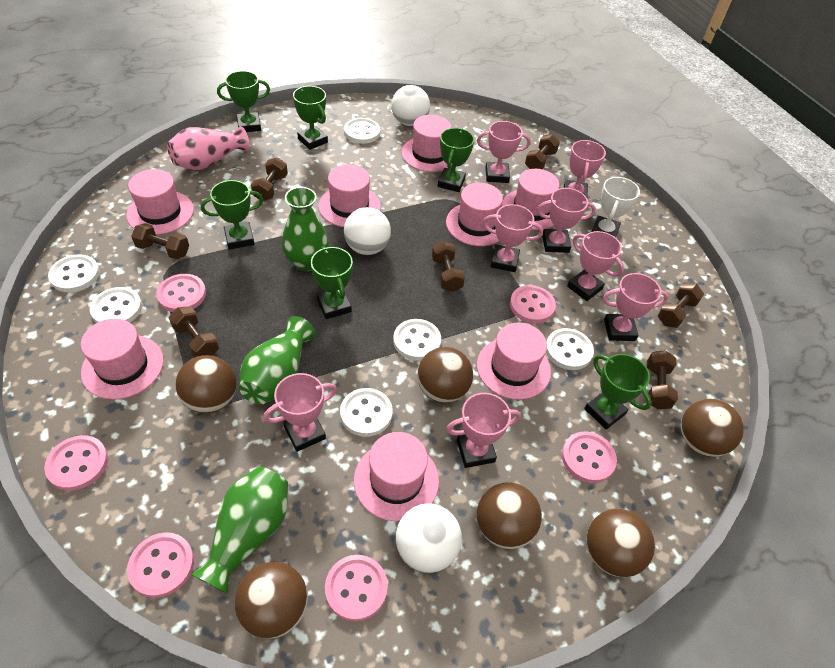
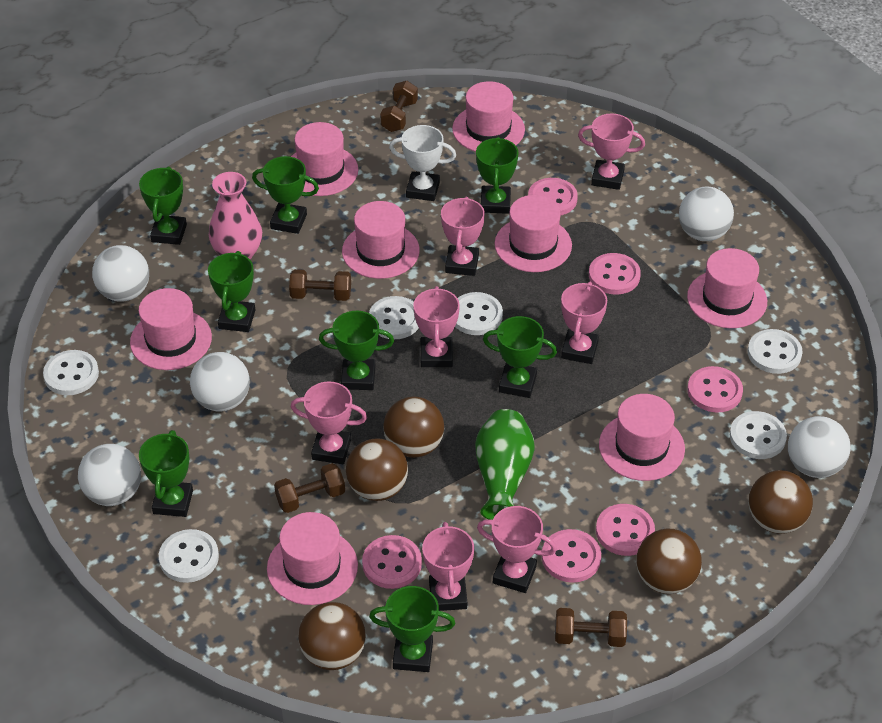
brown ball: [176,355,237,413] [235,562,308,639] [417,347,473,403] [477,482,542,549] [586,509,655,577] [680,399,744,457] = 6 -> [298,602,366,670] [346,438,408,501] [383,397,444,458] [636,528,702,594] [749,470,813,534] = 5
brown dumbbell: [131,223,189,259] [169,306,219,357] [251,157,288,201] [432,241,465,292] [525,134,560,169] [647,350,678,409] [657,282,704,328] = 7 -> [274,463,345,513] [289,269,351,301] [380,81,418,132] [555,608,627,647] = 4
green trophy: [201,180,264,249] [217,71,270,132] [293,86,328,150] [311,246,353,319] [438,128,474,192] [584,354,652,429] = 6 -> [139,166,187,245] [139,430,193,517] [208,251,255,332] [252,156,319,234] [319,311,394,390] [369,586,455,672] [476,137,518,214] [483,316,557,398] = 8
green vase: [191,466,288,594] [239,316,315,405] [281,187,329,271] = 3 -> [475,409,535,520] = 1
pink trophy: [263,373,337,452] [446,393,521,468] [477,121,531,183] [482,204,543,272] [537,188,596,253] [564,140,606,198] [567,231,624,301] [603,273,669,341] = 8 -> [291,381,367,464] [413,286,460,367] [422,522,474,611] [441,197,485,276] [477,506,557,593] [561,281,607,364] [578,113,645,190] = 7
white ball: [344,207,391,255] [391,85,430,126] [396,503,462,573] = 3 -> [78,444,141,506] [92,245,149,302] [190,352,250,412] [679,187,734,241] [788,416,851,478] = 5

